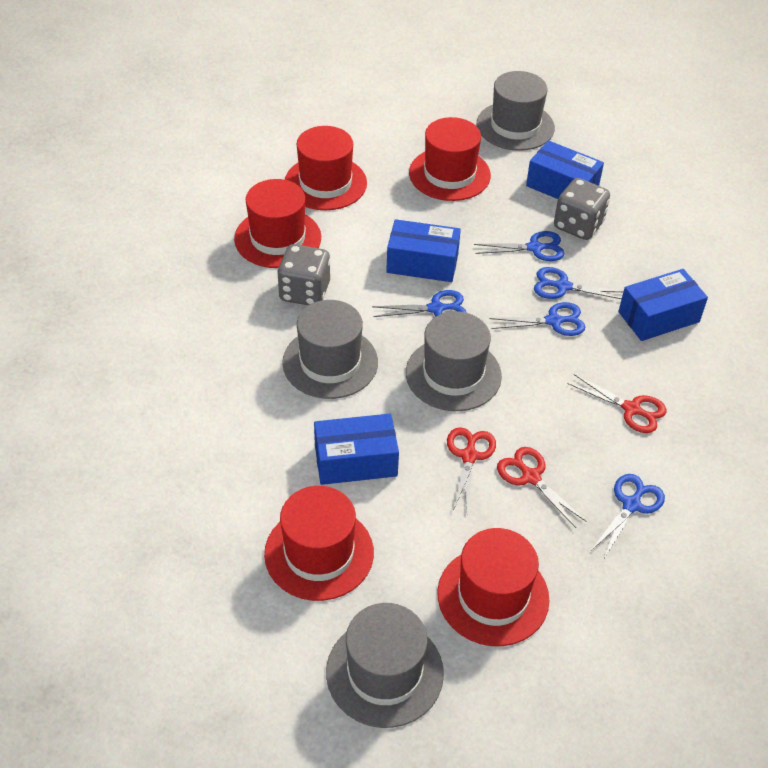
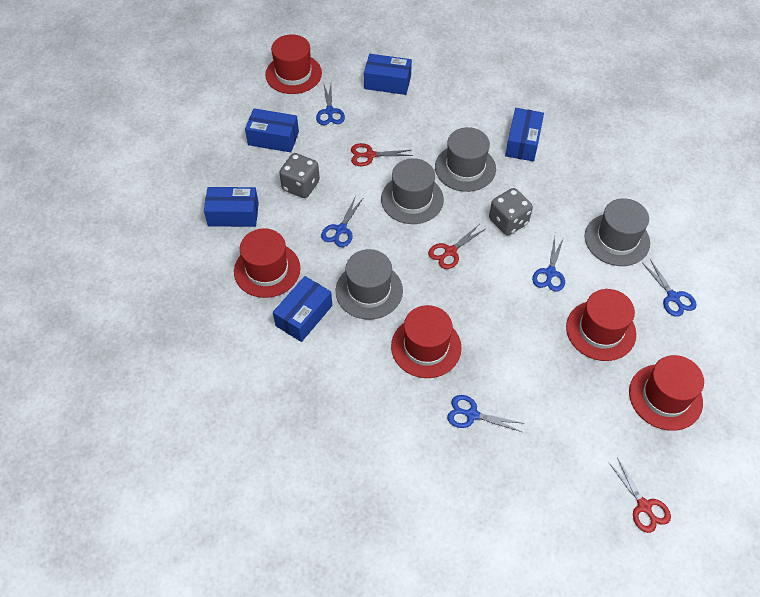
blue box: [314,414,399,485] [386,219,461,282] [526,140,604,199] [618,269,708,341] = 4 -> [204,187,259,227] [245,108,299,152] [273,276,332,342] [364,54,412,95] [505,108,544,162] = 5

